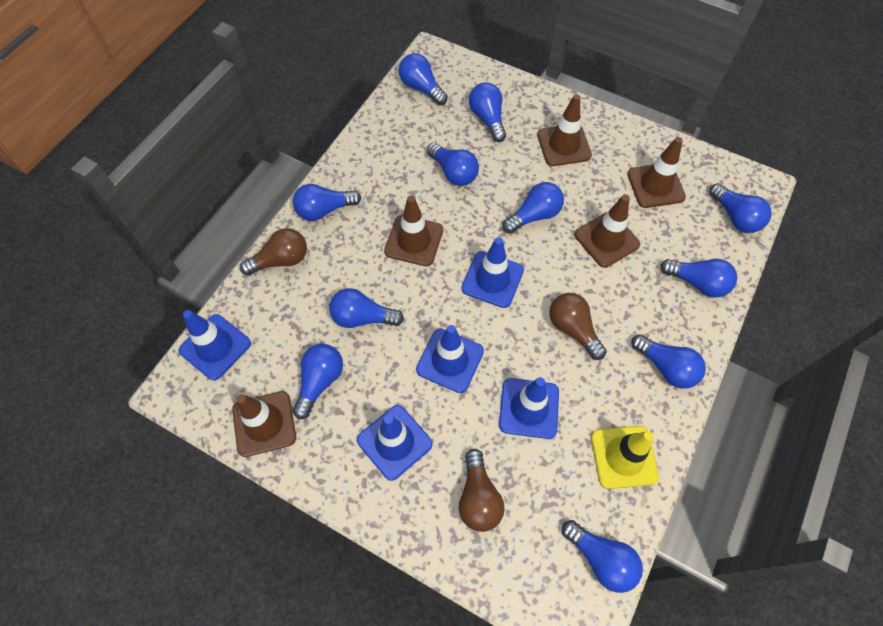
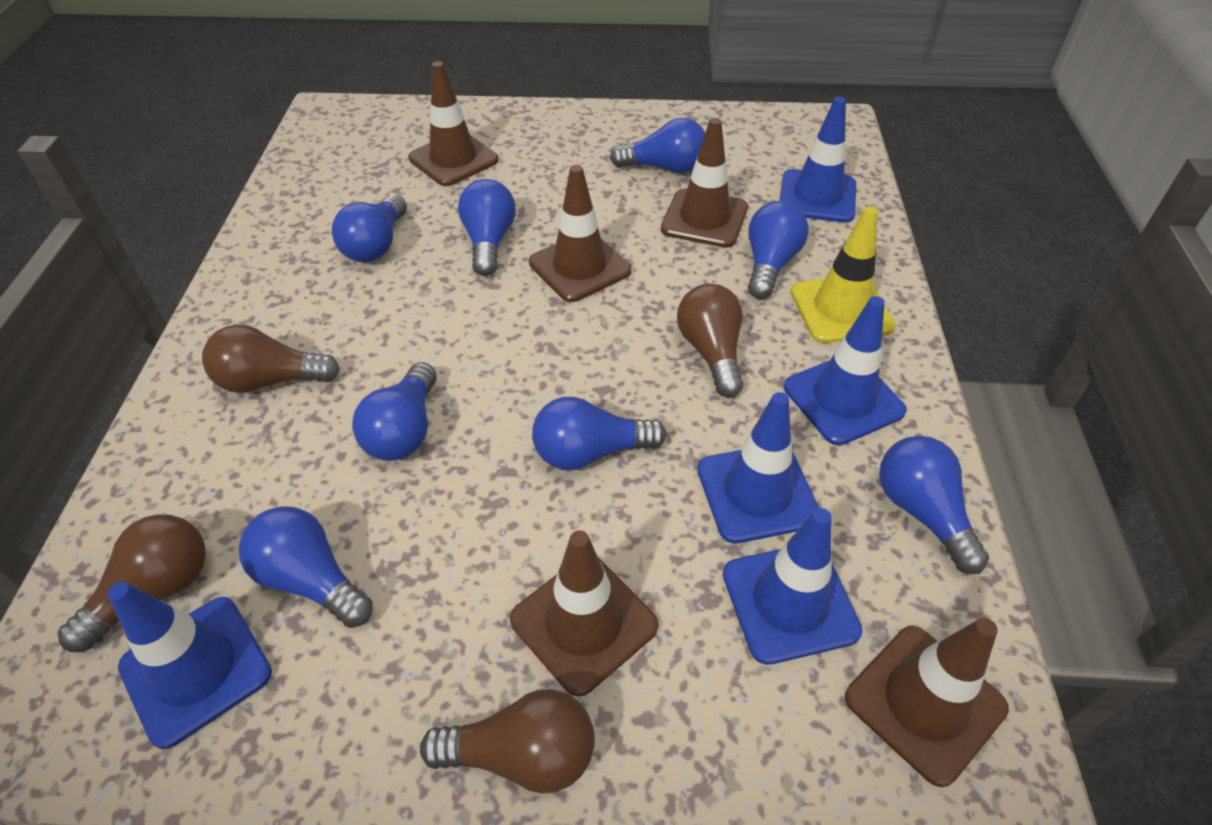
blue light bulb: [293,184,361,221] [293,344,343,419] [329,288,404,328] [399,53,448,105] [427,143,479,186] [469,82,506,142] [503,182,564,233] [562,520,643,593] [631,334,706,389] [660,259,737,298] [709,183,772,233] = 11 -> [239,506,373,628] [332,194,407,263] [352,362,437,461] [458,179,516,276] [532,397,667,470] [610,118,705,173] [748,201,809,299] [879,436,989,574] = 8
brown light bulb: [240,228,307,276] [459,449,505,532] [550,293,606,360] = 3 -> [58,514,206,652] [202,325,340,393] [420,689,595,794] [677,284,744,398] = 4

